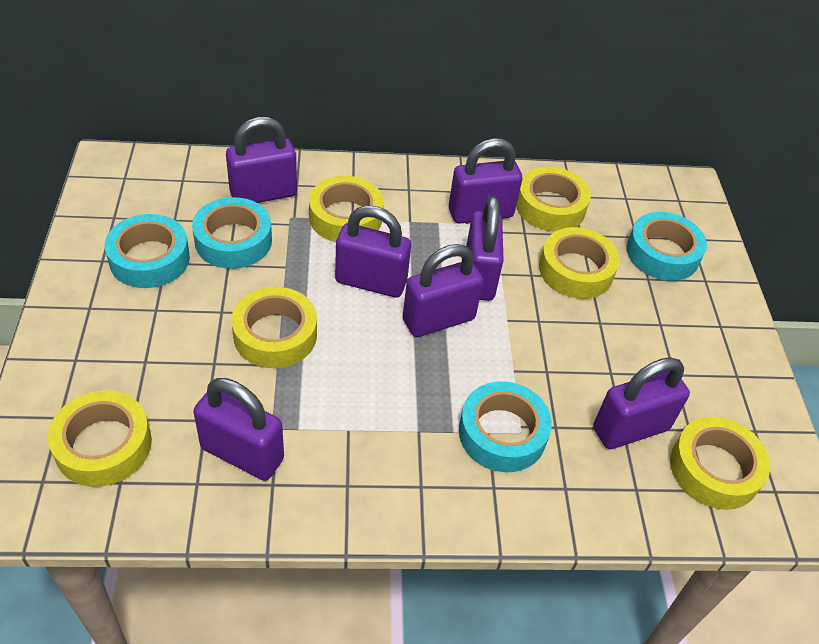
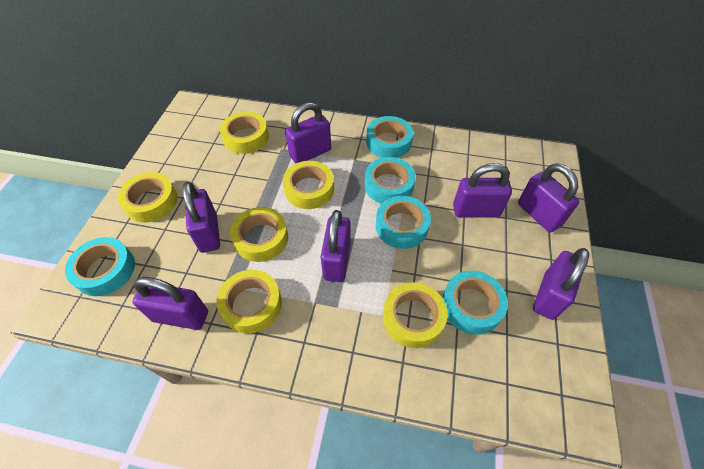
turquoise tape: [105,214,190,288] [192,197,272,269] [459,382,552,472] [627,212,707,281] = 4 -> [65,237,135,296] [365,157,416,204] [366,116,413,158] [376,196,431,249] [442,271,508,335] = 5

